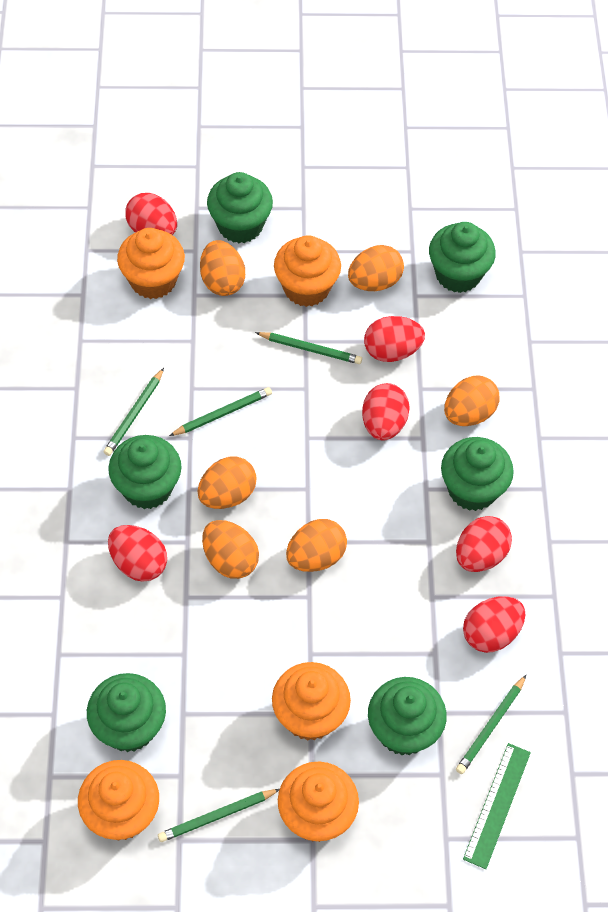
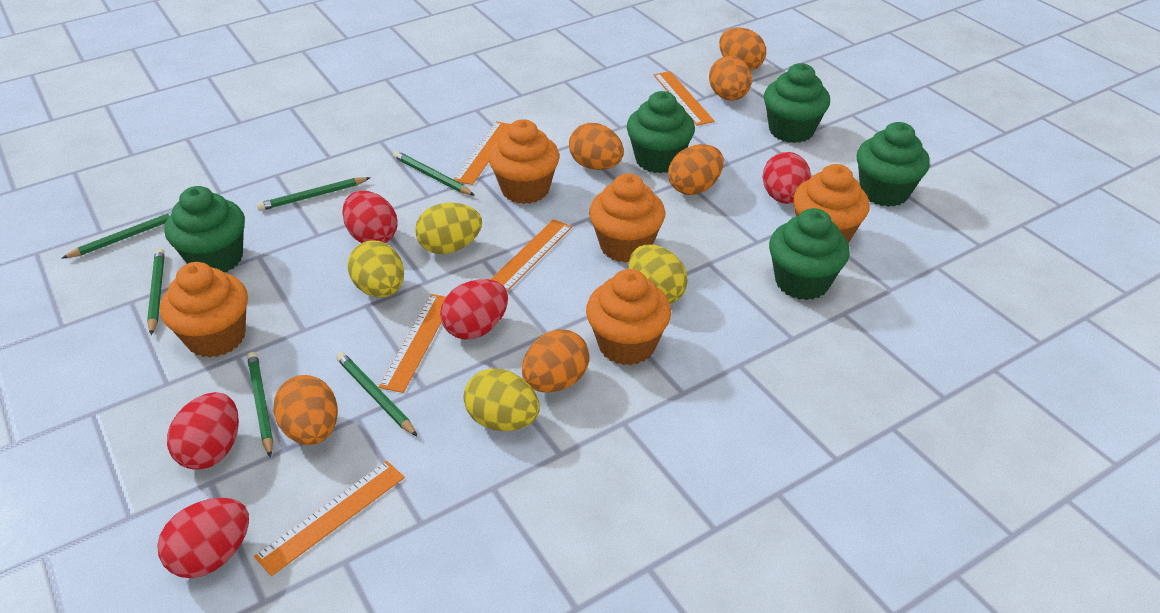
green cupcake: [87,673,166,752] [108,435,182,509] [207,172,273,243] [368,677,447,756] [429,222,496,293] [441,437,514,511] = 6 -> [165,186,245,272] [627,91,695,173] [764,63,830,143] [769,208,850,300] [857,122,930,207] = 5
green pencil: [104,368,164,456] [158,789,279,842] [169,387,272,436] [255,332,362,364] [456,675,526,774] = 5 -> [61,211,172,259] [147,248,165,335] [247,352,273,458] [257,177,371,211] [336,352,418,437] [393,151,475,196] = 6
green ruler: [463,743,531,869] = 1 -> none = 0
orange ruler: none = 0 -> [254,461,405,576] [379,294,446,393] [453,121,510,185] [490,219,572,291] [654,71,715,126] = 5
red egg: [108,525,167,582] [125,193,177,235] [362,383,410,441] [364,316,425,362] [456,516,512,572] [463,596,525,653] = 6 -> [157,498,249,578] [167,392,239,470] [342,191,397,243] [440,279,508,340] [763,152,811,204] = 5
yellow egg: none = 0 -> [347,241,404,297] [415,203,482,254] [464,369,539,431] [629,244,688,304] = 4

